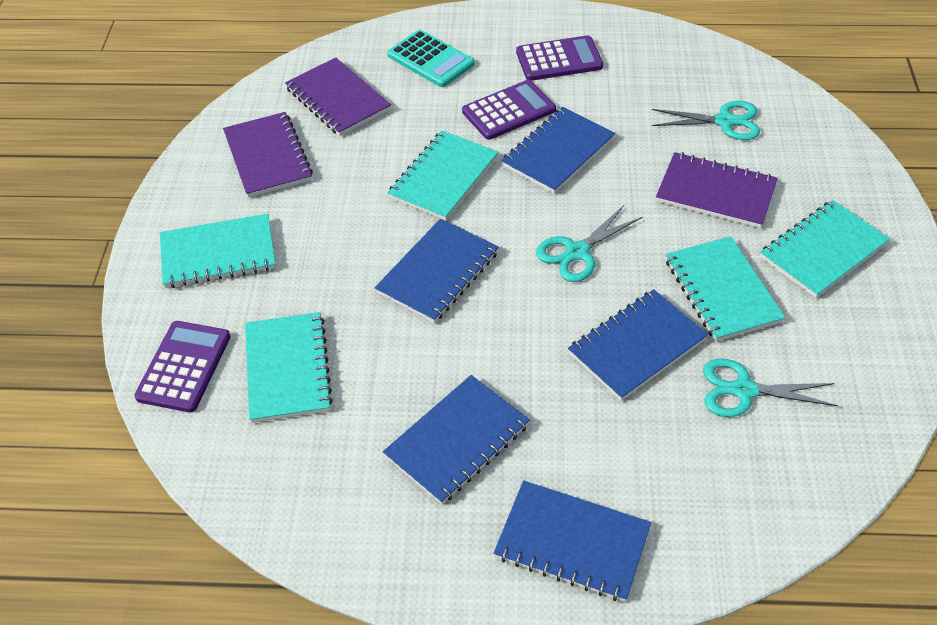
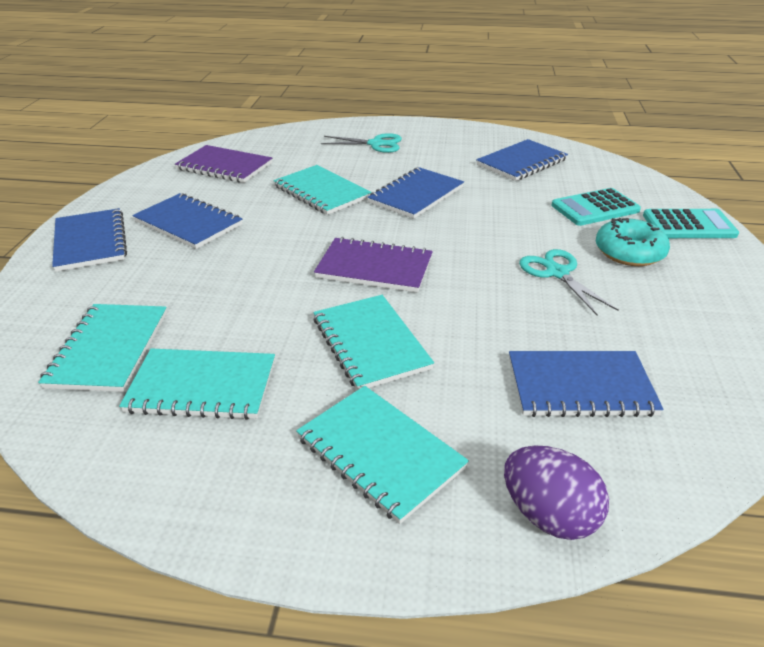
purple calculator: [134,321,231,413] [462,80,556,140] [516,35,603,81] = 3 -> none = 0
purple egg: none = 0 -> [504,446,609,540] = 1
purple notebook: [223,112,313,198] [285,58,391,136] [656,152,778,228] = 3 -> [175,145,272,183] [314,237,433,292] = 2
turquoise calculator: [387,30,475,87] = 1 -> [552,188,641,226] [643,209,739,238] = 2
turquoise donut: none = 0 -> [596,218,670,266] = 1
turquoise scissors: [536,205,642,282] [652,101,760,140] [703,358,838,417] = 3 -> [321,133,402,153] [519,249,619,315] = 2

